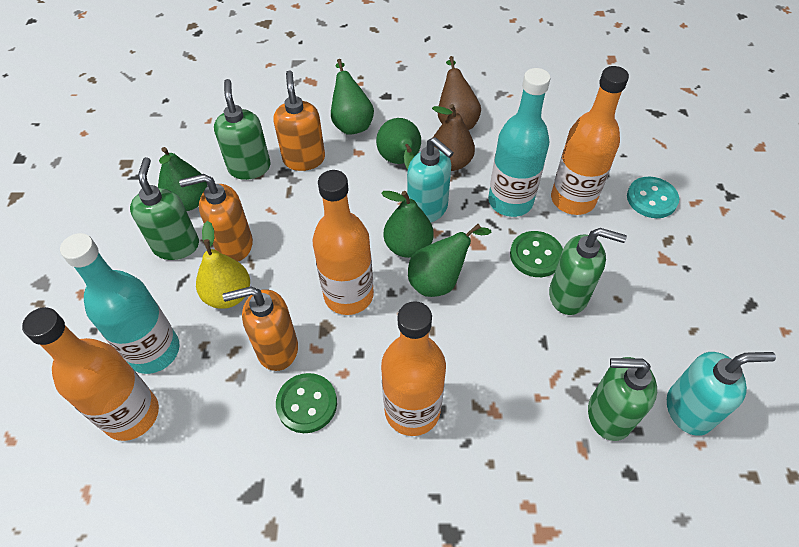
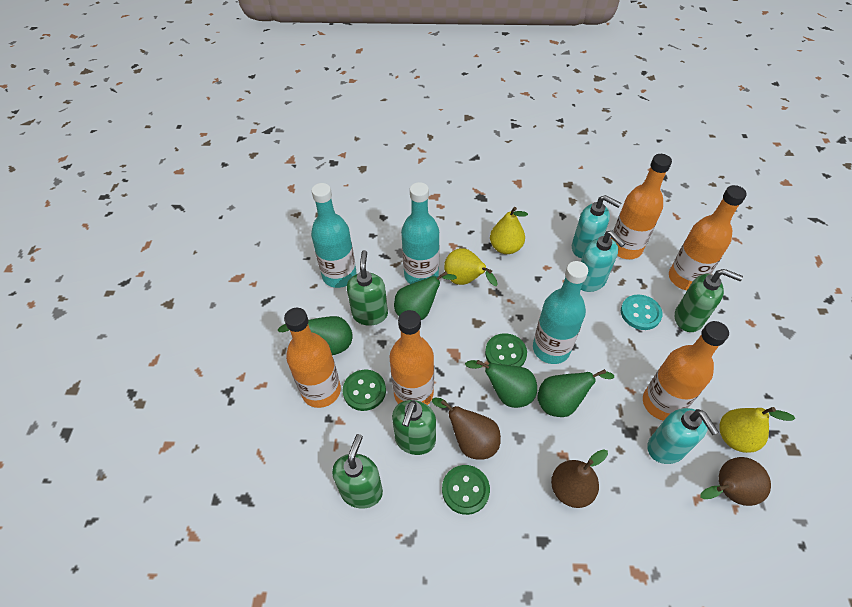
brown pear: [432,104,475,171] [438,56,481,130] = 2 -> [432,398,501,460] [551,449,608,508] [700,457,771,506] = 3
green button: [276,373,337,433] [510,231,563,277] = 2 -> [343,370,386,411] [442,465,490,515] [485,333,527,367] = 3
green pear: [158,147,207,211] [331,59,374,135] [376,118,421,170] [381,191,433,258] [408,224,491,297] = 5 -> [278,316,353,355] [394,271,457,320] [465,360,537,408] [537,369,614,417] = 4
orange bottle: [22,307,159,441] [313,170,374,315] [381,301,446,436] [551,66,629,215] = 4 -> [284,308,341,408] [390,310,434,405] [611,154,672,259] [643,321,729,421] [669,185,747,290] = 5
orange soap dispenser: [179,174,253,261] [223,286,298,371] [273,70,325,171] = 3 -> none = 0
turquoise bottle: [60,233,180,374] [488,68,551,217] = 2 -> [311,183,357,288] [401,182,440,284] [533,261,588,364] = 3
turquoise soap dispenser: [407,137,454,222] [667,352,776,436] = 2 -> [572,195,621,258] [581,231,625,292] [647,408,718,464] = 3
yellow pear: [196,221,250,309] = 1 -> [444,248,498,286] [490,207,528,254] [719,407,795,453] = 3

